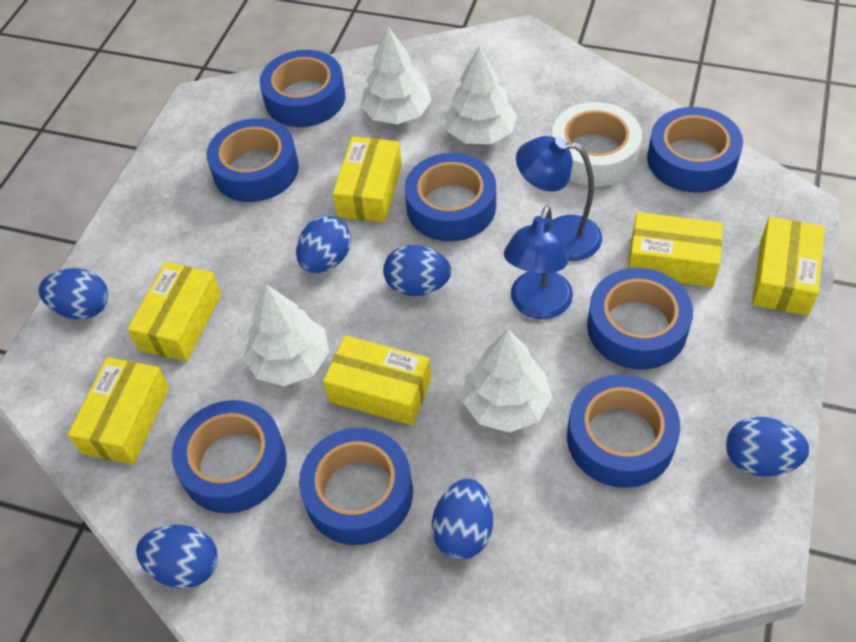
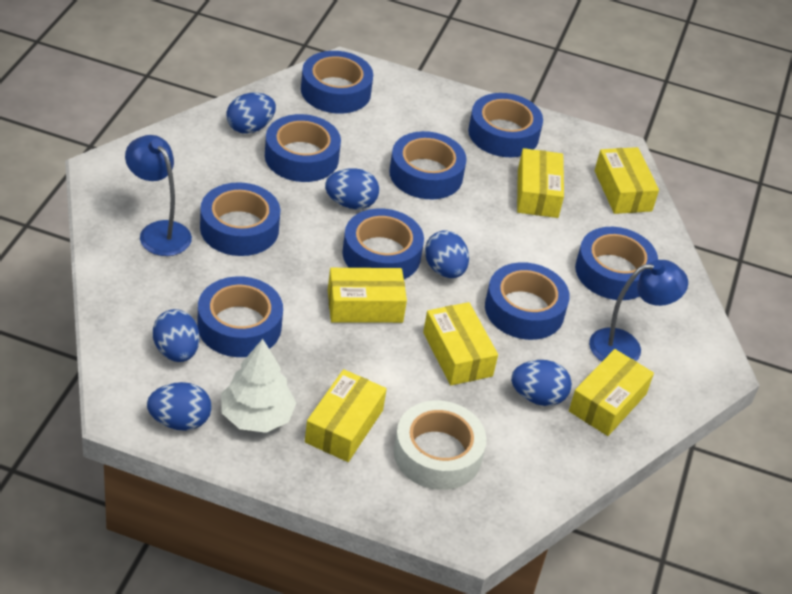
blue tape: [172,400,287,513] [207,118,299,202] [260,50,346,127] [299,428,413,545] [405,153,496,241] [567,374,680,488] [587,268,693,369] [647,107,743,192] = 8 -> [197,276,283,357] [200,182,280,256] [265,114,341,182] [301,51,373,114] [342,208,424,279] [389,131,467,199] [468,93,543,157] [485,262,570,340] [575,227,658,300] = 9
white tree: [243,284,329,386] [360,27,432,124] [445,46,517,144] [462,329,552,433] = 4 -> [221,339,296,433] = 1

